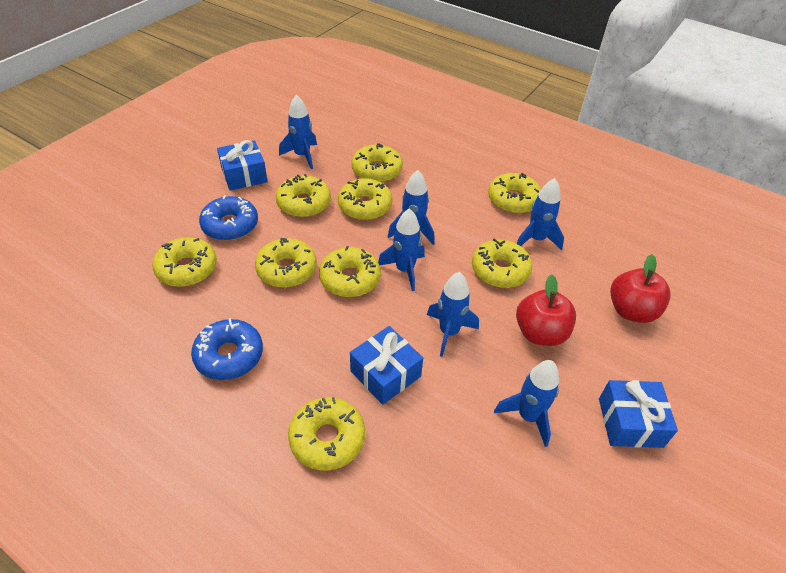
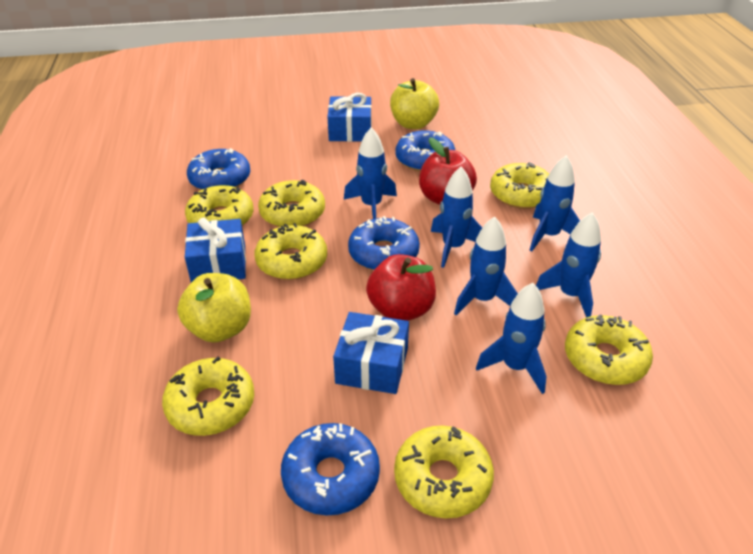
blue donut: [191,318,263,380] [199,195,258,241] = 2 -> [187,148,250,190] [281,423,380,516] [348,216,420,270] [395,130,455,171] = 4
yellow apple: none = 0 -> [177,273,251,343] [390,78,439,129] = 2
yellow donut: [152,237,217,287] [255,238,317,288] [276,174,331,217] [288,397,365,471] [319,246,381,297] [338,178,392,220] [351,143,403,182] [472,238,533,288] [488,173,541,214] = 9 -> [162,357,254,436] [185,185,253,226] [255,223,327,280] [258,179,325,227] [394,425,494,518] [490,162,549,209] [565,314,653,385] = 7

